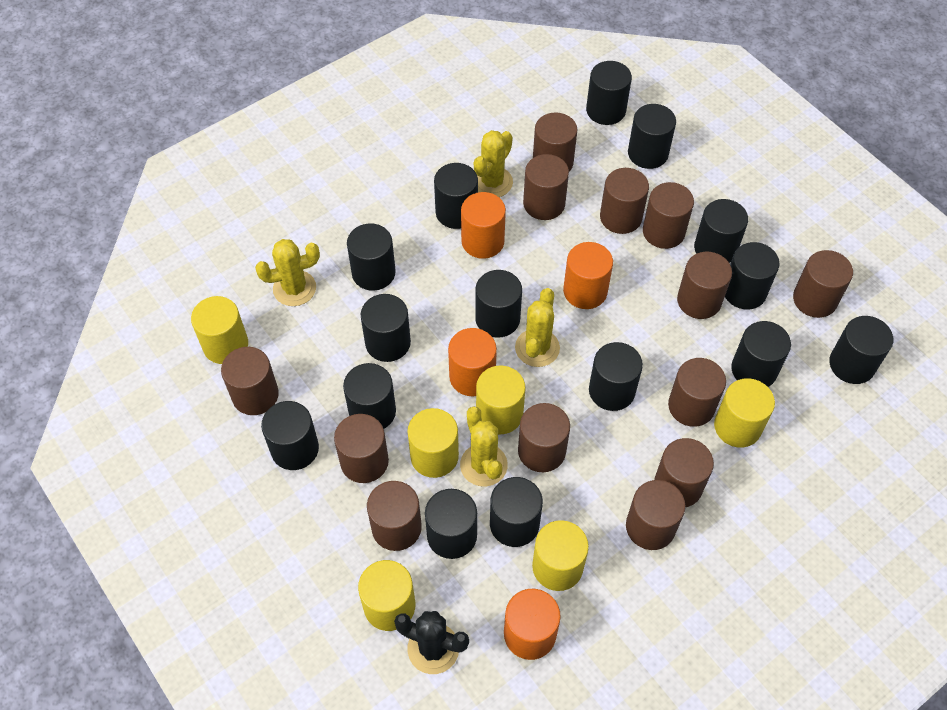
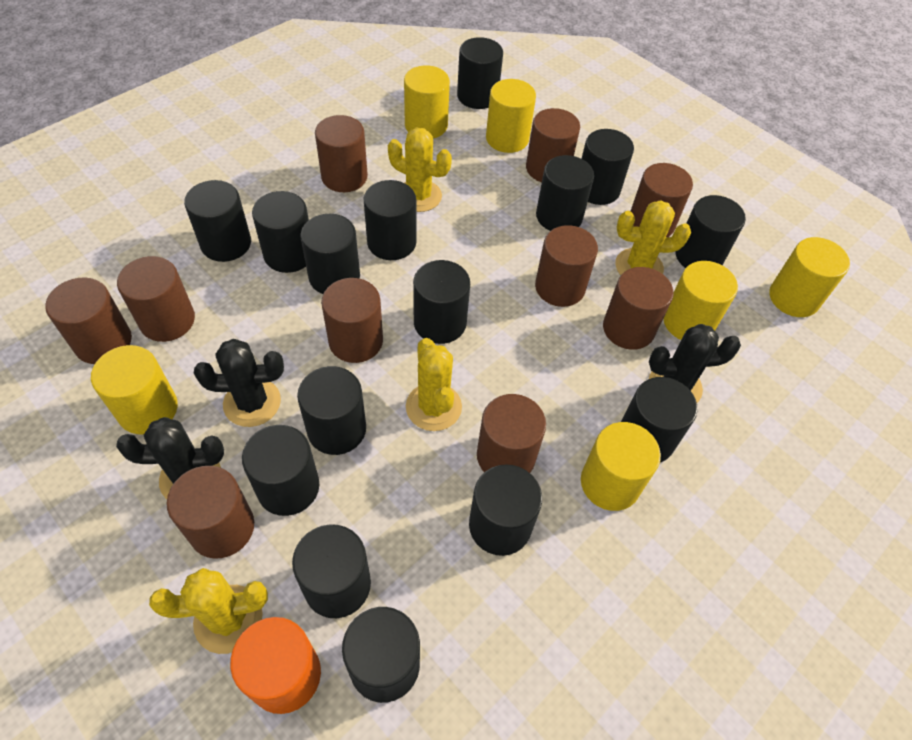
black cactus: [394,611,469,674] = 1 -> [116,417,224,499] [194,339,284,427] [649,324,741,403] = 3
brown cylinder: [221,347,279,415] [334,414,389,483] [367,481,422,551] [518,403,570,472] [523,154,569,220] [533,112,578,172] [600,168,649,234] [626,480,686,550] [643,182,694,249] [654,438,714,507] [668,358,726,427] [677,252,732,319] [793,250,853,318] = 13 -> [45,277,132,364] [117,256,195,342] [166,466,254,559] [315,115,368,192] [321,278,383,363] [477,394,546,473] [526,108,580,182] [535,225,598,307] [603,267,673,350] [631,163,693,237] = 10
orange cylinder: [448,328,497,396] [461,192,506,259] [504,589,561,660] [563,242,613,309] = 4 -> [230,617,321,714] = 1

